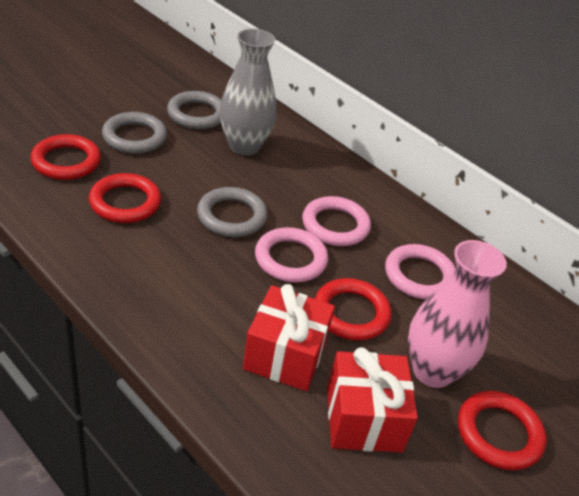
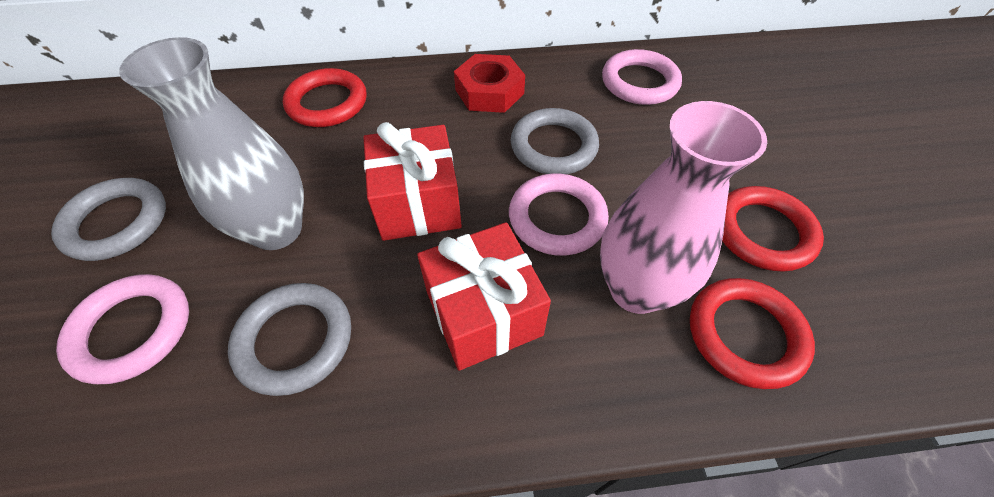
red nut: none = 0 -> [454,54,525,113] = 1
red ring: [31,134,101,180] [89,173,161,223] [315,278,391,340] [458,391,546,470] = 4 -> [283,68,367,127] [690,278,815,389] [722,186,824,272] = 3

